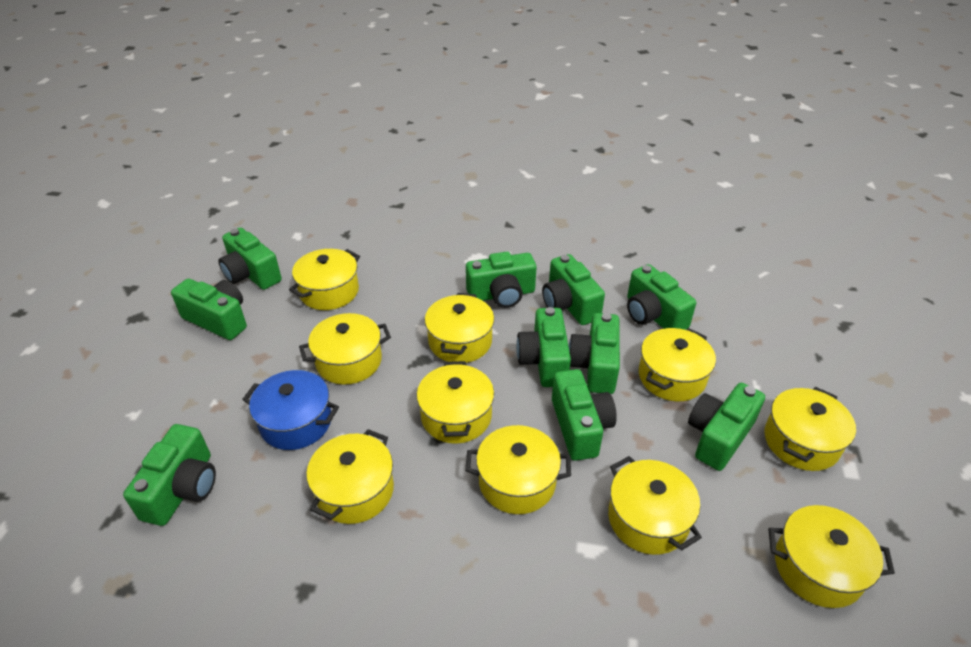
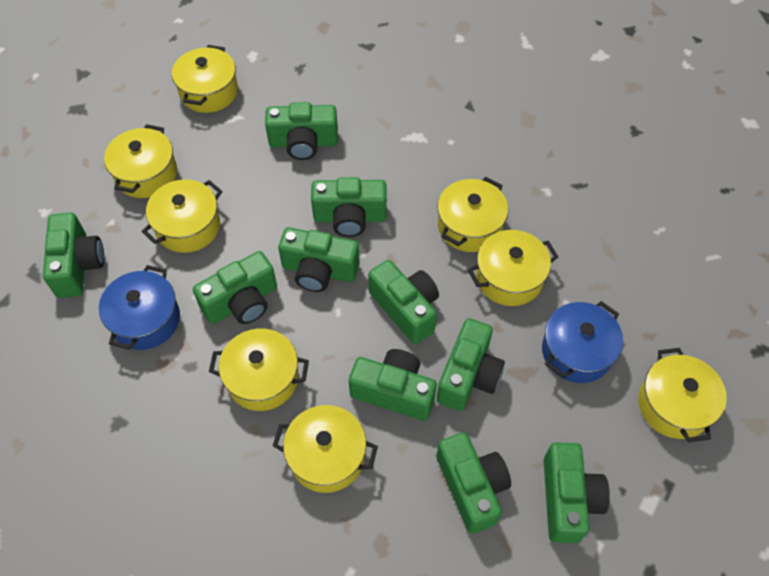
blue pot: [242,370,339,450] = 1 -> [99,265,180,350] [542,301,623,383] = 2
yellow pot: [289,249,360,310] [299,313,391,385] [306,429,394,524] [417,361,494,444] [425,293,494,363] [465,425,571,514] [608,456,702,555] [639,328,716,401] [764,387,856,471] [768,505,895,608] = 10 -> [104,124,177,198] [141,179,222,253] [172,45,238,113] [209,329,309,411] [273,405,378,493] [437,177,508,252] [468,230,558,306] [638,348,727,442] = 8

